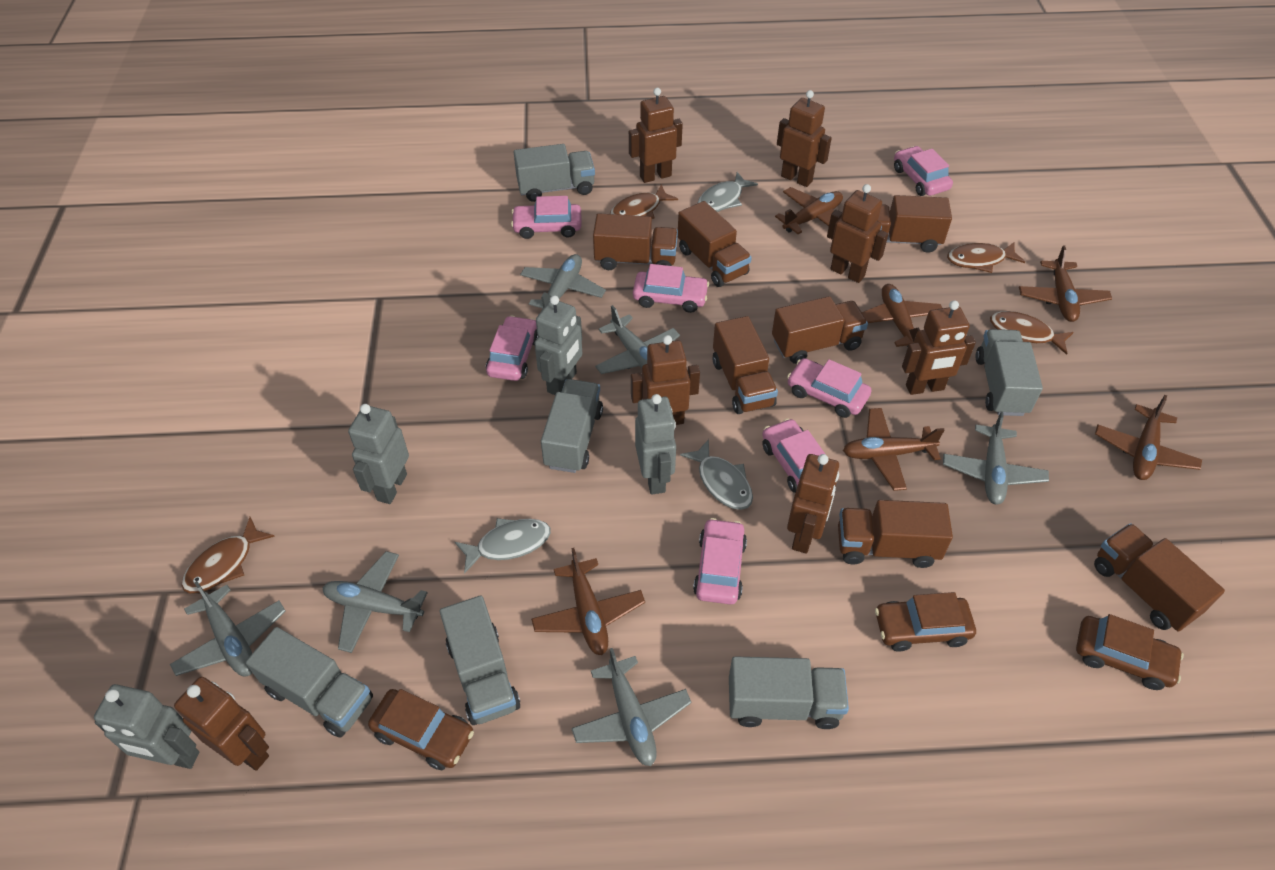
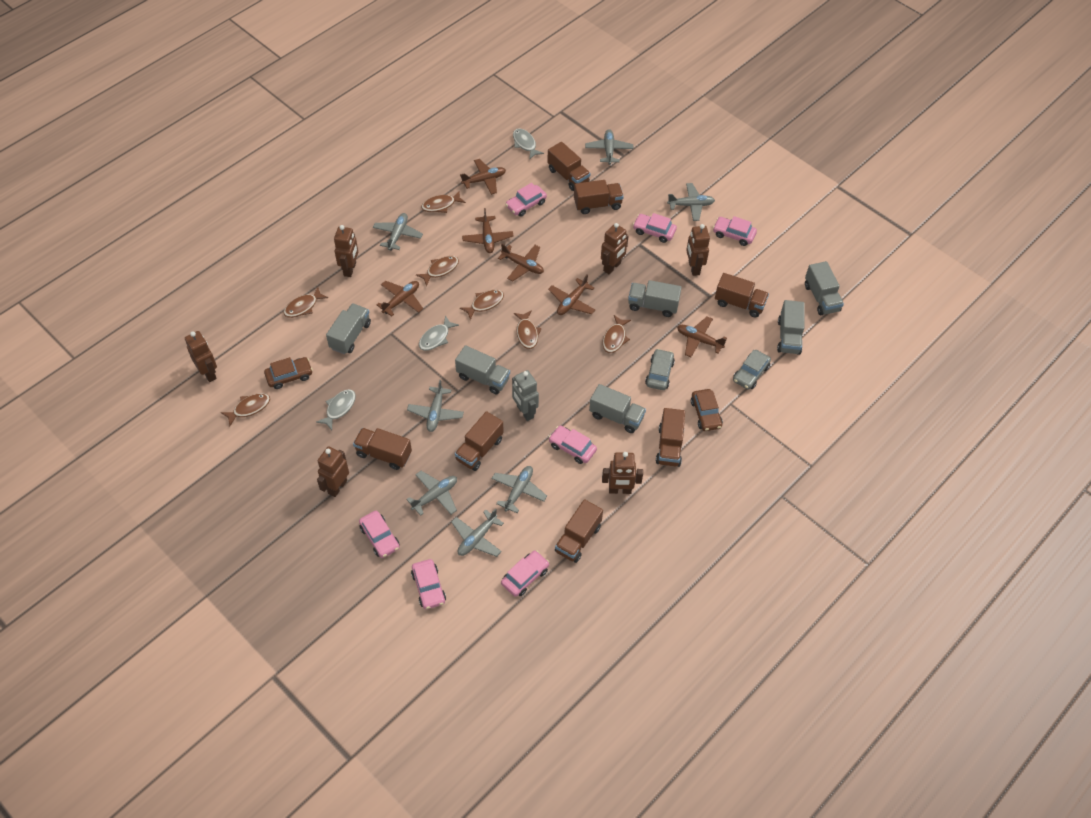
brown car: [368,689,474,770] [875,592,976,651] [1076,614,1184,690] = 3 -> [264,357,313,389] [691,389,723,431] = 2
brown fish: [182,517,275,593] [610,184,678,219] [947,242,1025,273] [990,311,1074,355] = 4 -> [221,393,270,427] [284,287,328,318] [416,256,459,286] [421,190,466,213] [460,290,504,320] [514,311,542,349] [602,315,631,353] = 7
brown robot: [174,677,269,771] [629,88,683,183] [631,335,700,425] [777,90,832,187] [787,454,839,554] [827,184,888,283] [902,300,976,395] = 7 -> [185,331,217,382] [317,447,349,497] [334,225,358,277] [601,223,629,274] [602,452,643,494] [686,224,710,276] = 6
grey car: none = 0 -> [645,349,675,390] [733,350,771,390] = 2
grey plane: [170,581,285,676] [322,551,428,653] [520,254,606,310] [571,648,691,766] [595,305,680,374] [943,412,1049,505] = 6 -> [373,213,423,251] [406,471,457,516] [407,380,464,432] [452,508,504,557] [492,466,547,513] [585,130,633,165] [667,183,715,221] = 7
grey robot: [94,684,199,769] [348,404,409,504] [534,295,582,395] [635,394,676,494] = 4 -> [512,370,539,421] = 1

